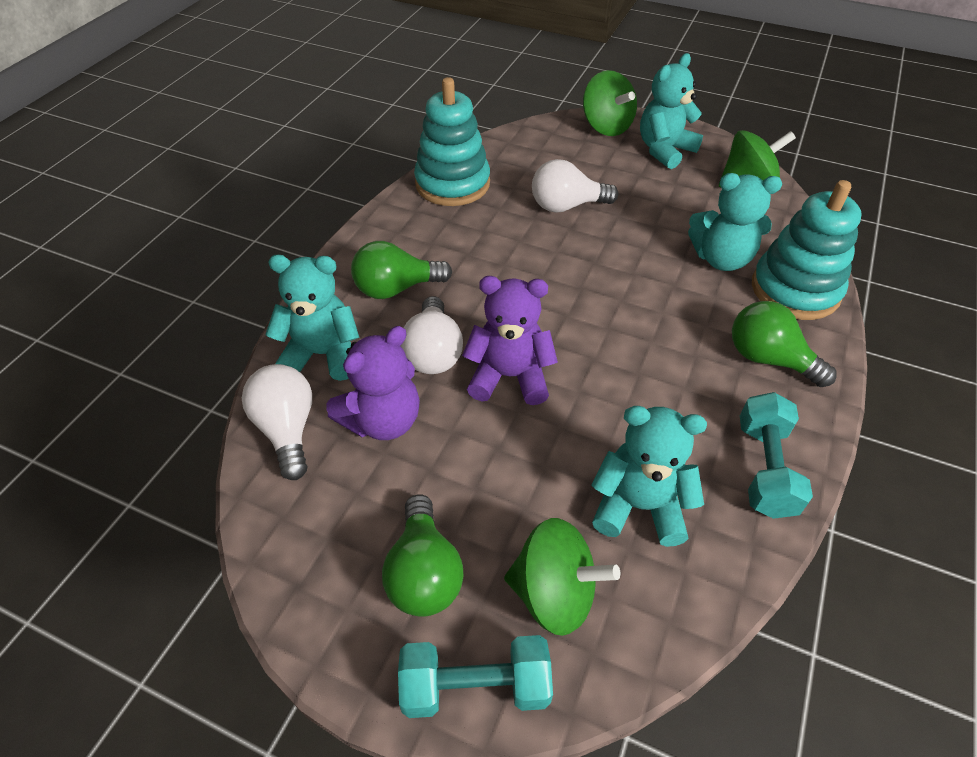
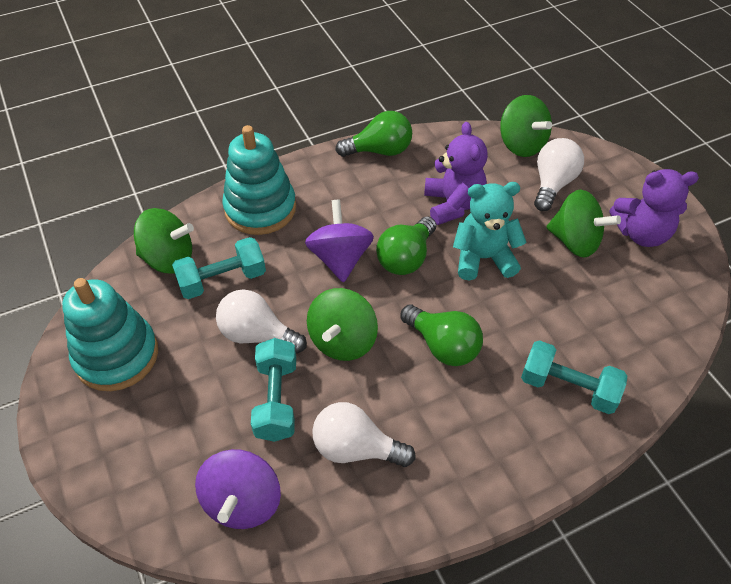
green spinning top: [504,518,620,636] [583,70,637,136] [719,130,796,187] = 3 -> [134,208,194,274] [307,288,378,361] [500,95,552,157] [546,190,621,257] = 4
purple spinning top: none = 0 -> [195,449,281,529] [305,200,374,283] = 2
turquoise dumbbell: [398,635,553,718] [740,392,813,519] = 2 -> [172,237,266,299] [251,338,296,442] [521,340,627,414] = 3
turquoise teddy bear: [265,254,360,381] [591,406,707,547] [640,53,703,169] [688,173,782,271] = 4 -> [453,182,527,281] = 1

